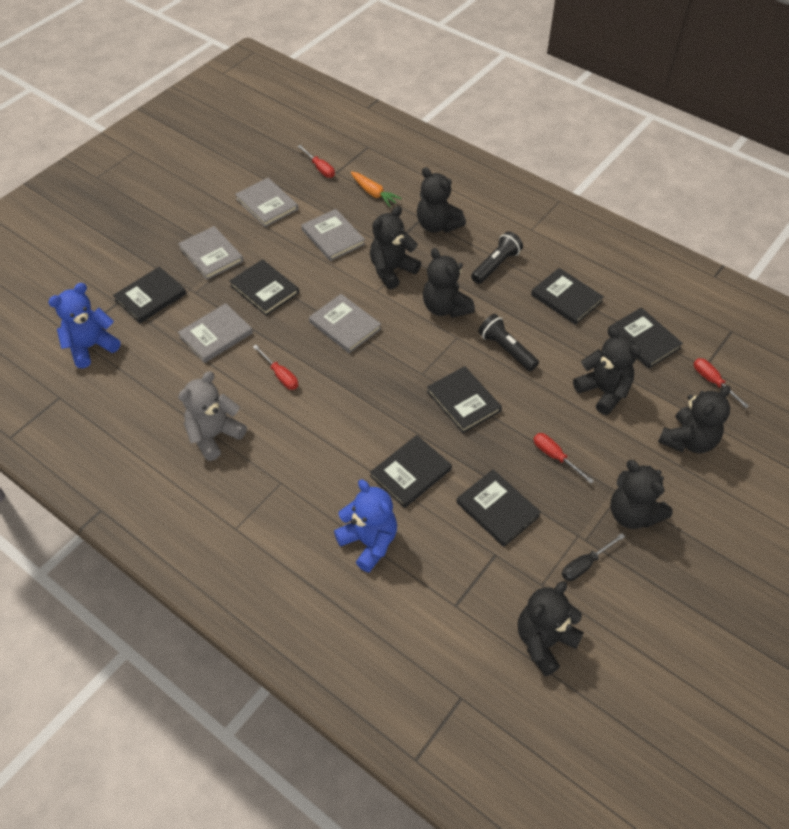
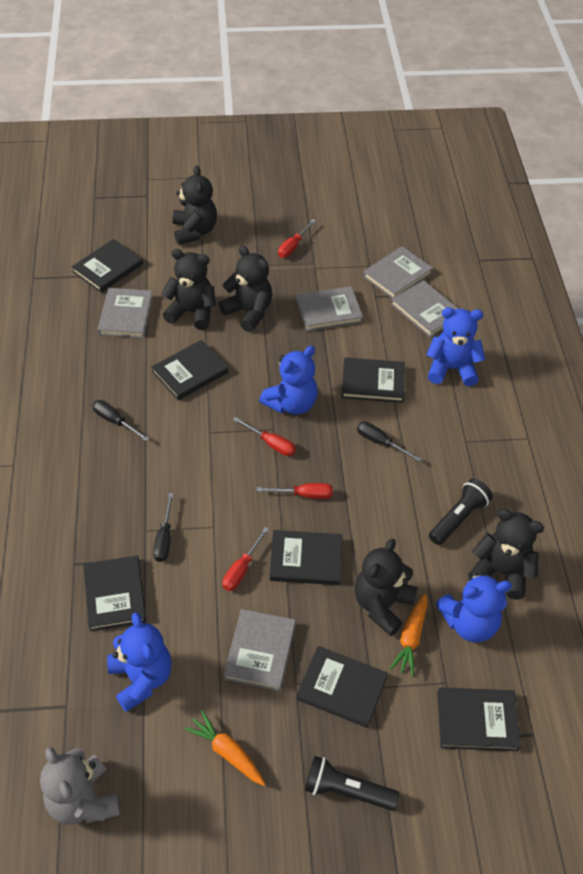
black screwdriver: [562,533,625,581] = 1 -> [92,400,149,441] [153,493,173,562] [357,422,422,462] = 3
black teddy bear: [370,206,421,289] [417,167,466,233] [423,248,475,318] [518,581,584,676] [573,327,641,415] [610,460,673,529] [658,385,731,453] = 7 -> [161,249,216,330] [172,165,217,245] [219,246,272,332] [355,539,418,636] [468,509,544,600] = 5
blue teddy bear: [48,283,121,368] [334,479,397,572] = 2 -> [107,612,172,712] [259,346,318,414] [426,307,485,386] [436,572,512,642] = 4
orange carrot: [351,171,402,207] = 1 -> [184,710,266,786] [390,594,428,677] = 2

